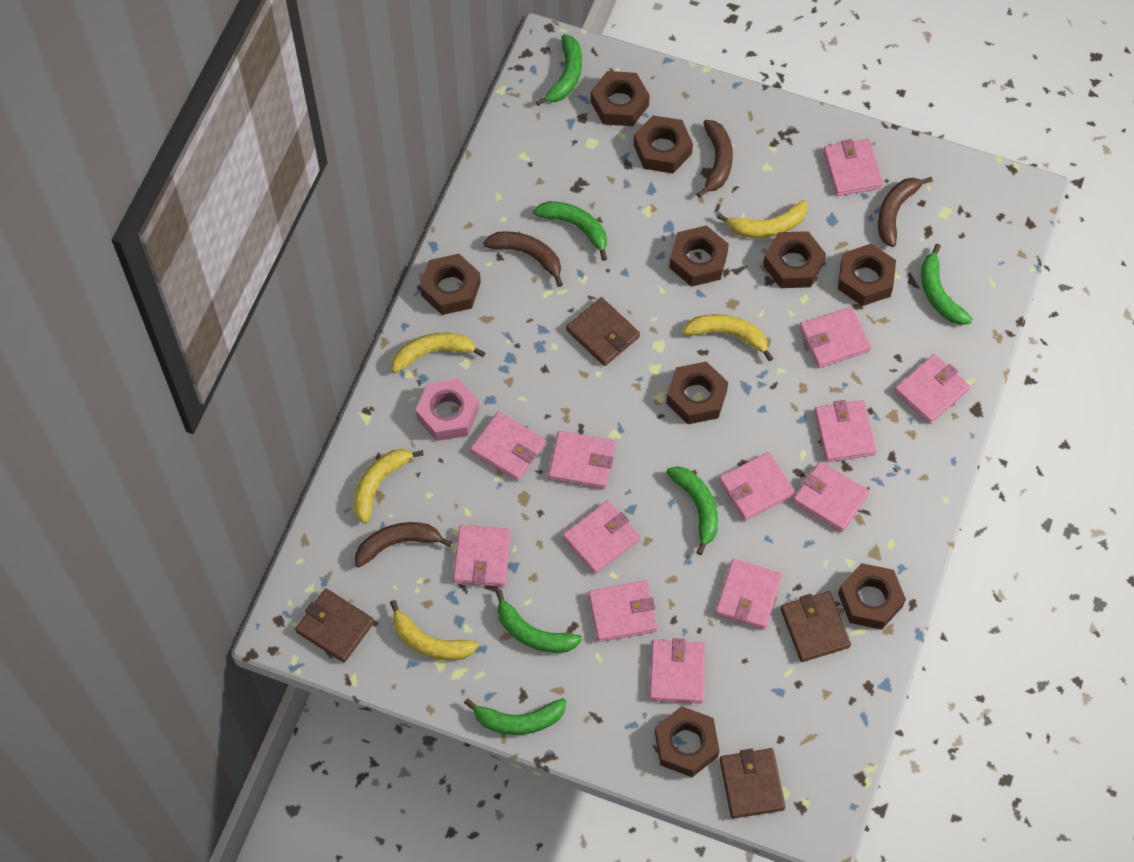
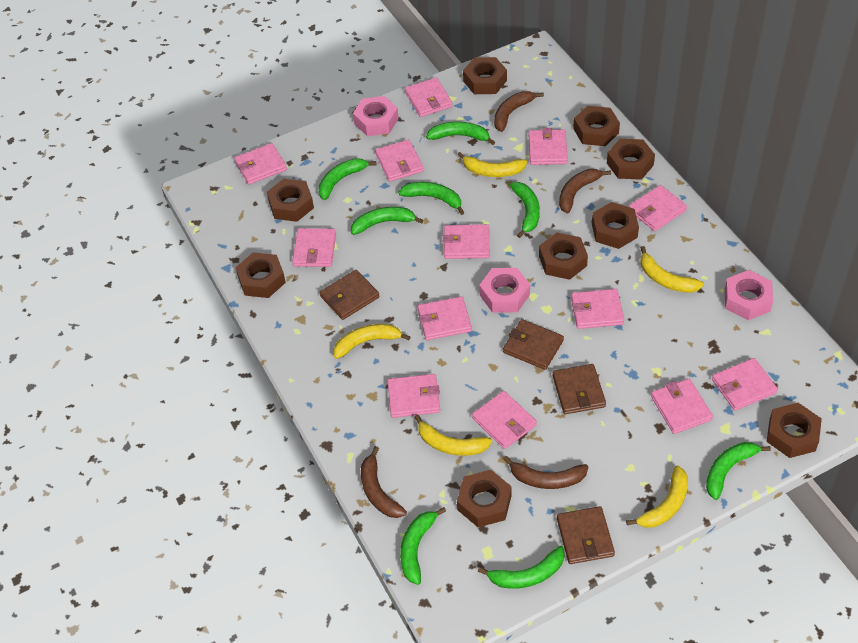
green banana: [464,698,567,735] [496,589,582,653] [533,201,607,261] [536,34,582,106] [666,466,718,555] [921,244,973,325] = 6 -> [318,158,376,200] [351,207,423,235] [398,182,465,215] [400,507,446,585] [426,122,495,145] [477,546,565,589] [510,182,540,238] [706,442,771,500] = 8
pink nut: [416,379,479,441] = 1 -> [353,96,399,136] [479,268,530,313] [725,270,773,320] = 3

